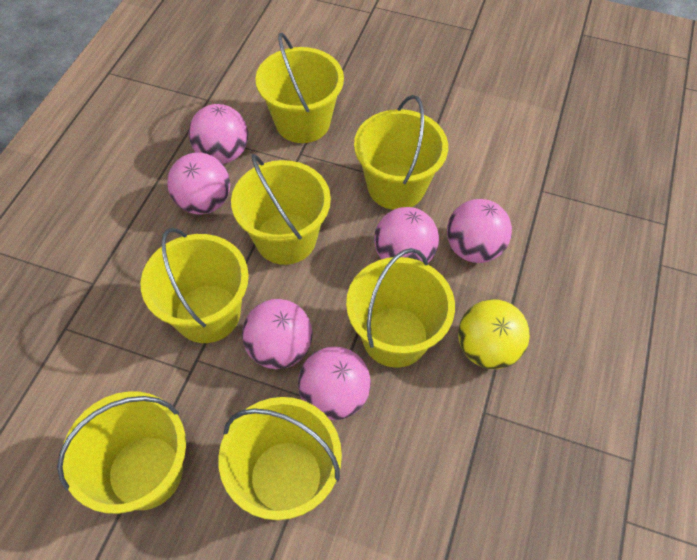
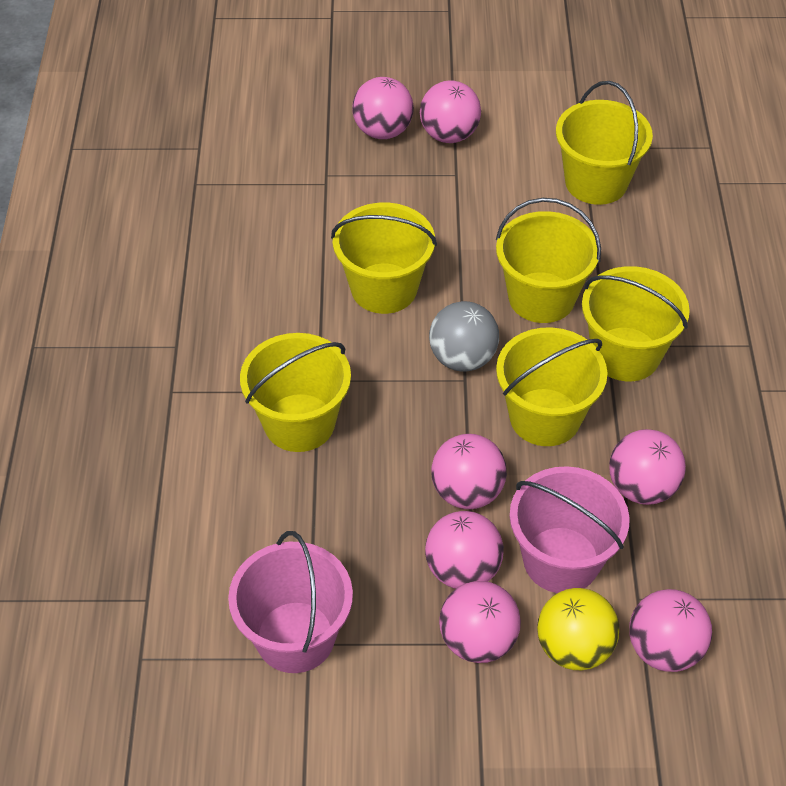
grey ball: none = 0 -> [429,301,499,371] = 1
pink ball: [167,152,230,214] [189,104,248,164] [242,299,313,369] [298,346,371,420] [374,207,439,263] [447,199,512,263] = 6 -> [352,77,414,139] [420,80,481,143] [425,511,504,589] [431,434,507,509] [439,581,521,663] [609,429,686,505] [629,589,712,672] = 7
pink bucket: none = 0 -> [228,531,353,673] [510,466,629,593] = 2
yellow bucket: [57,391,186,514] [141,228,249,343] [218,397,342,520] [231,154,331,265] [256,33,344,143] [346,248,455,368] [354,95,448,210] = 7 -> [240,333,351,452] [331,203,437,314] [496,198,601,323] [496,327,607,446] [556,81,653,205] [582,266,690,381] = 6

